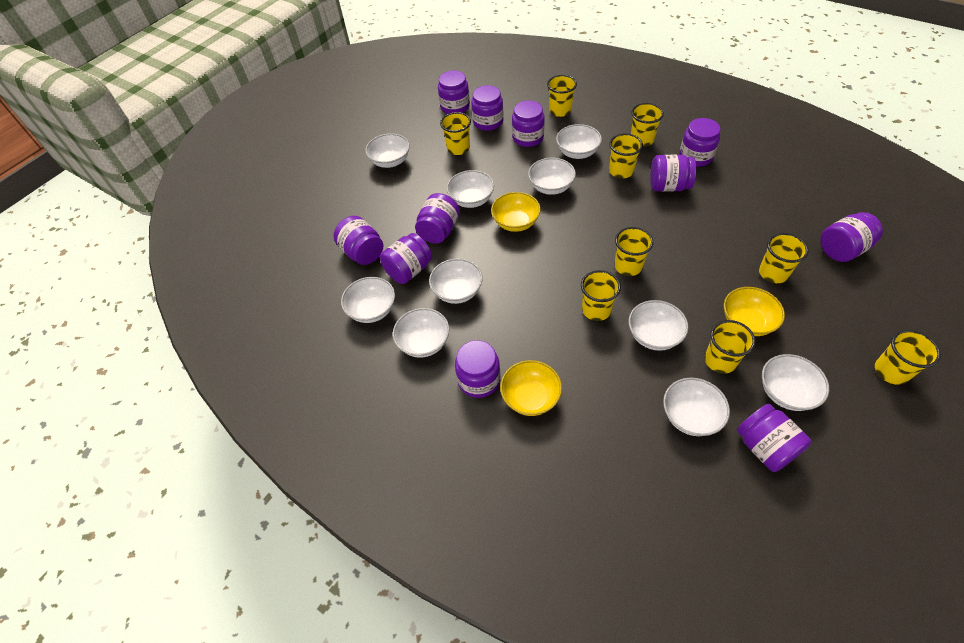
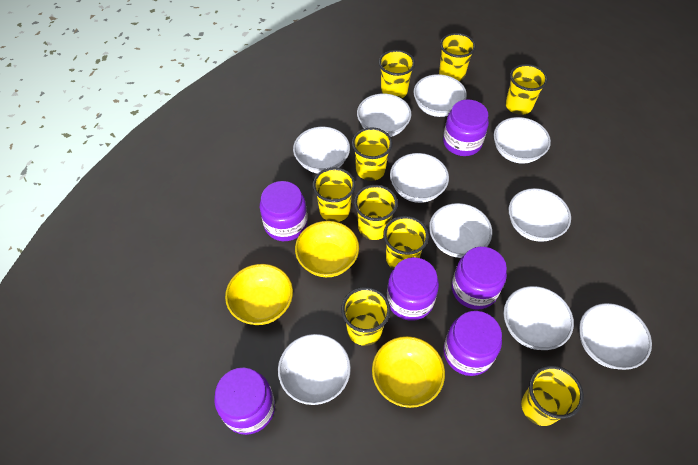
purple jar: [333,216,383,265] [380,233,432,284] [415,193,460,244] [438,71,470,114] [455,340,500,398] [471,85,503,131] [512,100,545,147] [650,155,696,192] [679,118,721,167] [737,404,812,472] [820,212,883,262] = 11 -> [214,367,275,435] [260,181,307,241] [387,257,439,321] [443,99,489,156] [444,311,502,376] [452,247,507,310] = 6

